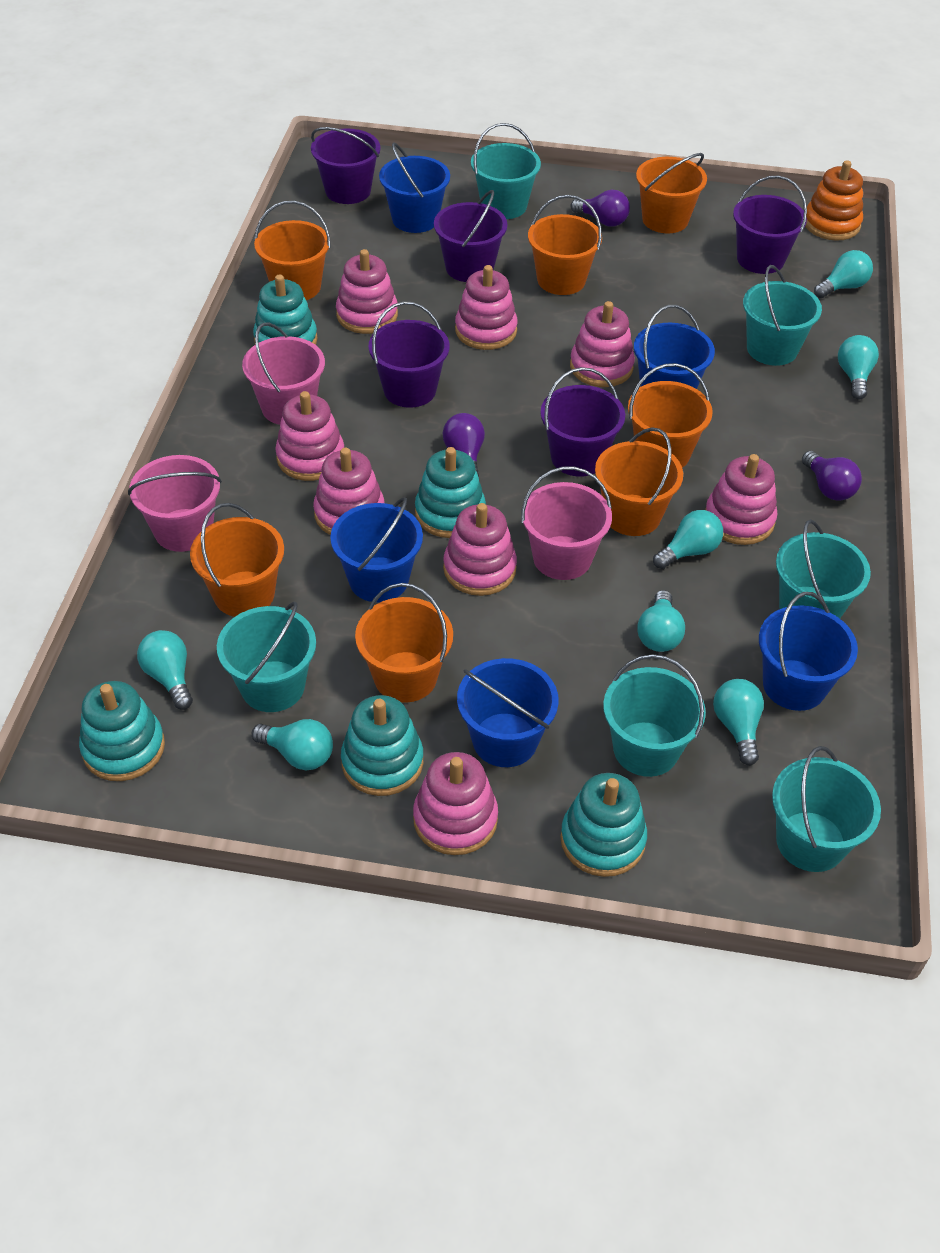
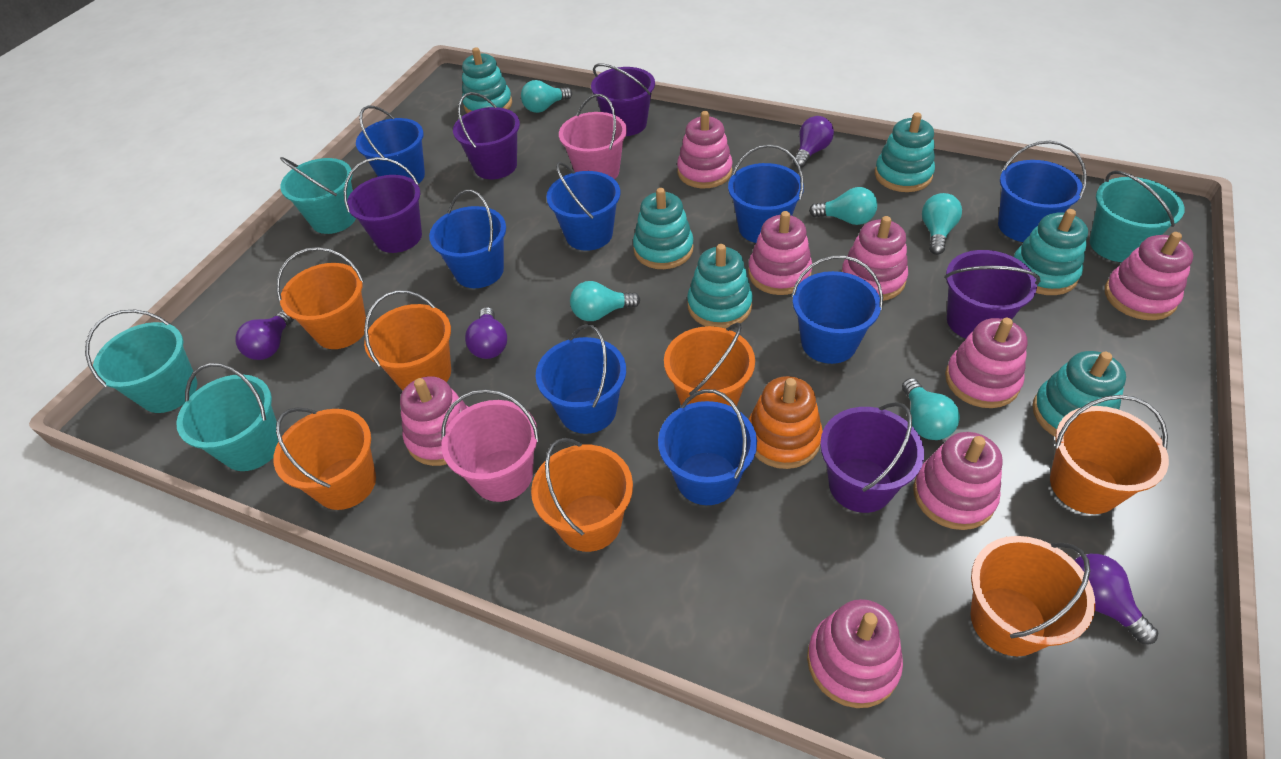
blue bucket: [330,497,423,602] [379,142,450,233] [457,658,559,767] [634,305,715,389] [759,592,858,711] = 5 -> [356,105,425,183] [429,190,506,288] [536,324,626,434] [546,162,621,251] [658,389,757,505] [728,144,804,243] [791,255,883,364] [998,141,1087,242] = 8
pink bucket: [128,455,222,552] [242,322,325,425] [521,466,612,580] = 3 -> [441,389,539,502] [559,94,627,179] = 2
purple light bulb: [443,413,485,477] [571,189,630,227] [802,451,862,501] = 3 -> [235,310,294,360] [465,307,507,359] [793,116,834,168] [1074,554,1159,644] = 4
turquoise bucket: [217,601,316,712] [471,123,541,219] [603,654,706,777] [743,265,822,366] [772,746,881,872] [776,519,871,618] = 6 -> [85,310,197,413] [176,363,278,471] [280,157,356,234] [1090,171,1185,262] = 4
turquoise light bulb: [137,630,193,710] [252,719,333,770] [637,590,685,652] [653,510,723,569] [713,679,764,766] [814,250,873,298] [838,335,879,400] = 7 -> [521,80,572,113] [570,281,640,321] [809,187,877,225] [902,378,960,440] [922,193,962,255] = 5
turquoise stacking toy: [79,681,165,781] [253,275,318,345] [341,695,423,796] [415,447,486,538] [560,773,647,877] = 5 -> [462,47,512,113] [633,188,694,269] [687,244,753,329] [875,112,935,192] [1014,209,1088,295] [1032,351,1126,437] = 6

